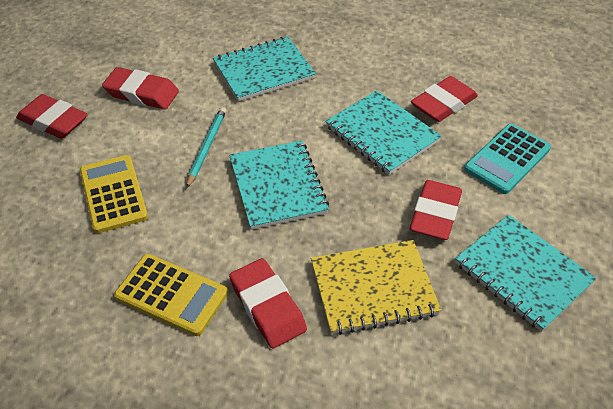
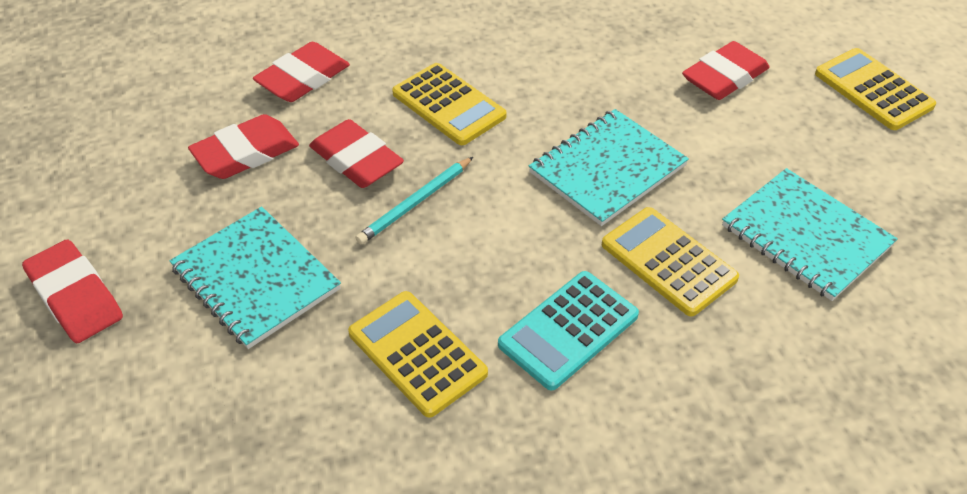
turquoise notebook: [213,37,316,101] [229,141,329,230] [325,90,442,175] [455,215,597,332] = 4 -> [169,207,341,349] [529,109,689,226] [722,168,898,301] = 3
yellow calculator: [80,155,148,233] [114,254,228,336] = 2 -> [348,291,488,418] [392,63,507,145] [602,207,739,316] [815,48,936,130] = 4
yellow notebook: [311,240,441,335] = 1 -> none = 0

